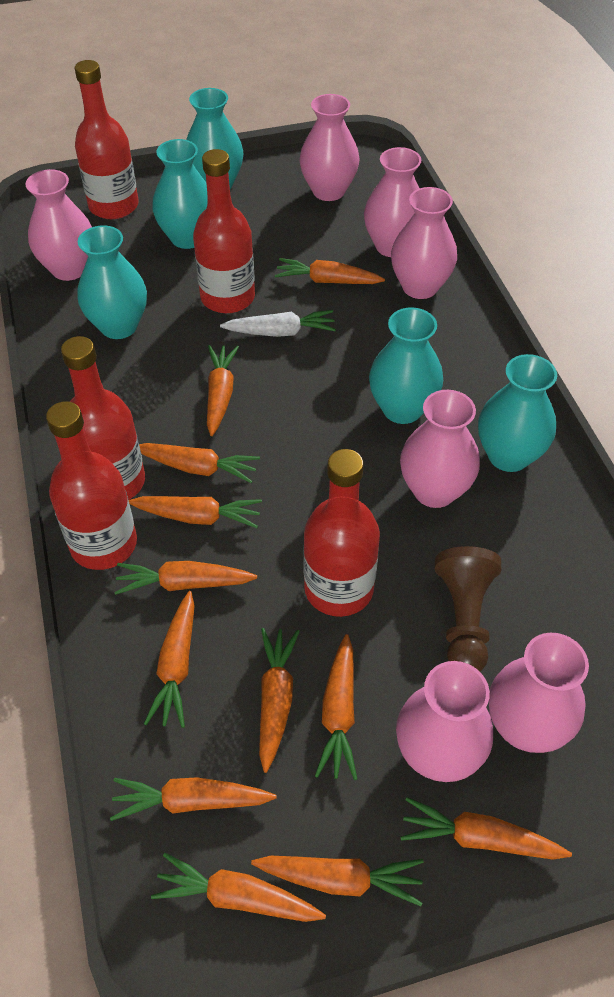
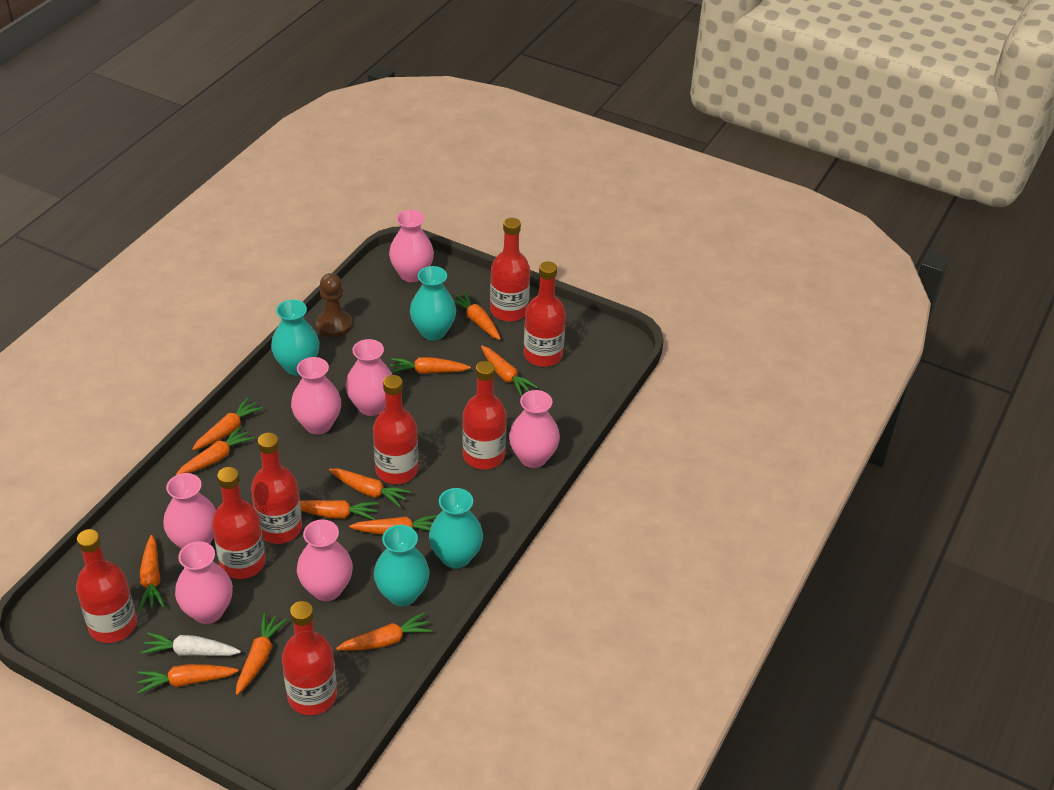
red bottle: [46,401,137,570] [61,336,145,500] [75,60,139,219] [193,149,255,313] [303,449,380,617] = 5 -> [76,529,137,643] [212,467,266,579] [251,433,302,544] [282,601,337,715] [373,375,418,484] [462,361,506,469] [490,218,530,321] [524,261,566,367] = 8
turquoise vase: [77,225,147,339] [152,139,208,249] [186,88,244,189] [369,308,443,424] [478,354,557,472] = 5 -> [271,300,320,375] [374,525,430,606] [410,266,456,340] [429,488,483,569] = 4

